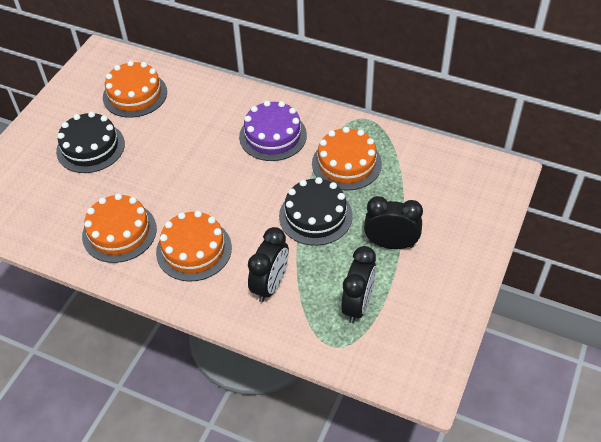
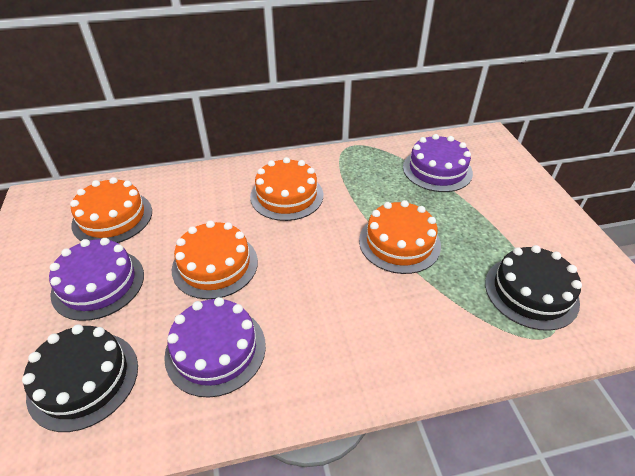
black clock: [248,227,289,302] [341,246,376,323] [364,196,423,249] = 3 -> none = 0
purple cake: [239,101,307,161] = 1 -> [49,238,144,321] [164,297,266,398] [403,134,473,192] = 3

